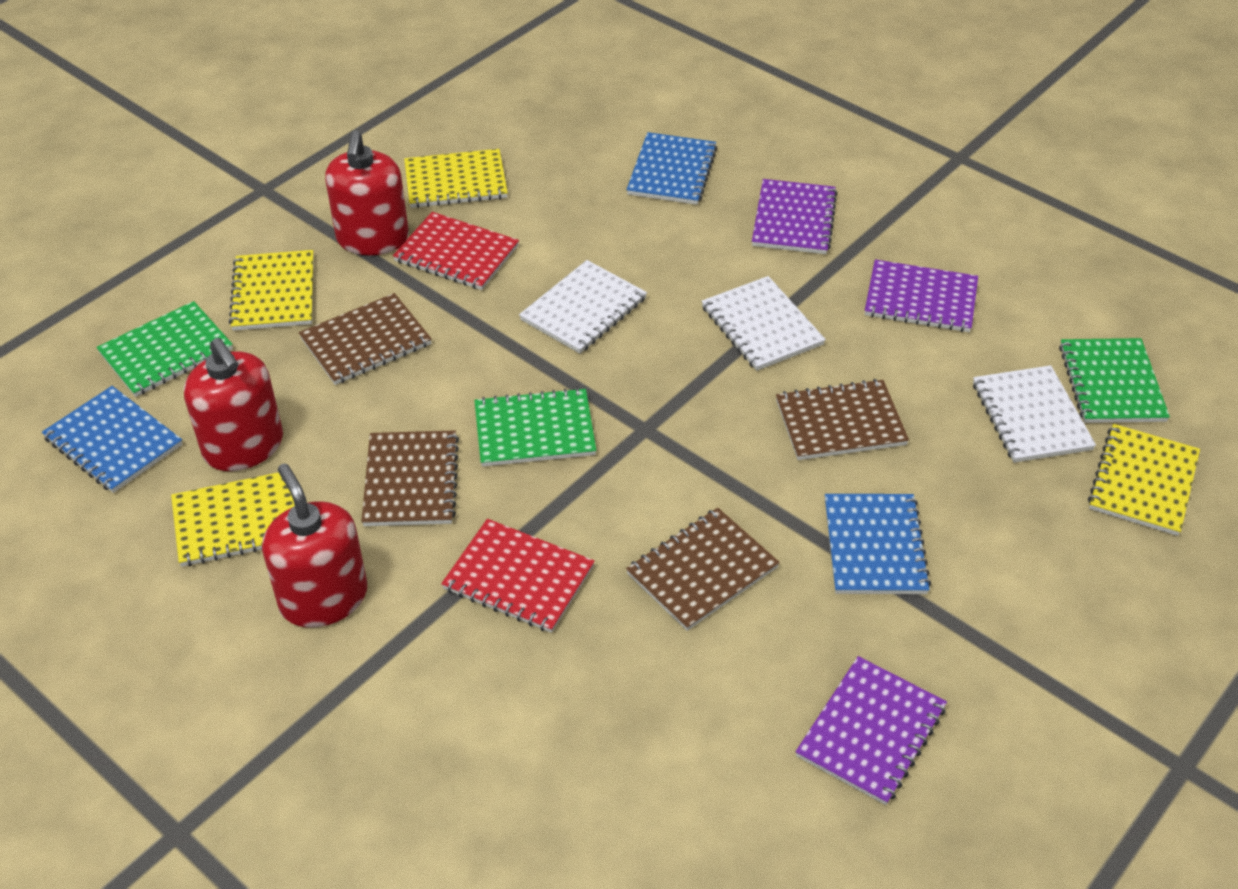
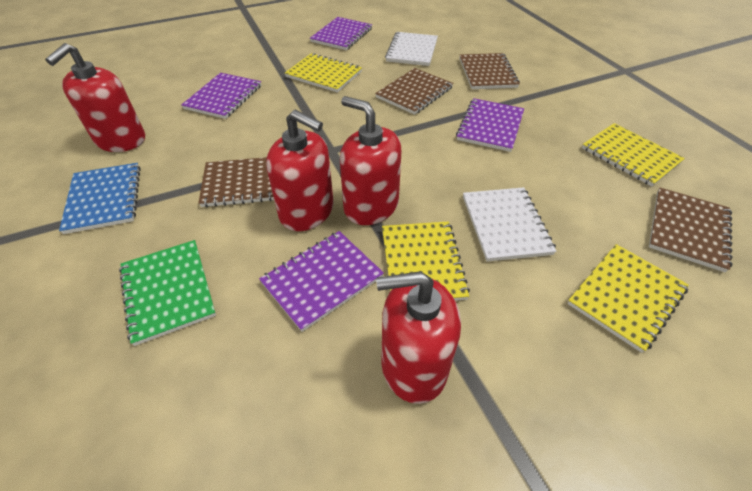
blue notebook: [42,386,183,493] [626,132,717,205] [825,494,931,594] = 3 -> [59,163,141,234] = 1
green notebook: [96,301,233,397] [474,388,596,467] [1059,338,1170,423] = 3 -> [119,240,216,346] = 1
purple notebook: [752,179,837,254] [795,656,947,805] [865,259,978,332] = 3 -> [181,73,261,119] [259,231,384,332] [310,17,372,50] [456,98,524,152] = 4
red notebook: [393,212,519,290] [441,519,595,633] = 2 -> none = 0
red soap dispenser: [184,338,283,471] [262,464,367,628] [325,130,409,255] = 3 -> [45,43,145,152] [266,110,334,231] [340,96,402,225] [376,271,461,404] = 4
white notebook: [519,260,647,354] [701,276,826,371] [973,365,1096,463] = 3 -> [385,32,438,66] [463,187,557,262] = 2

